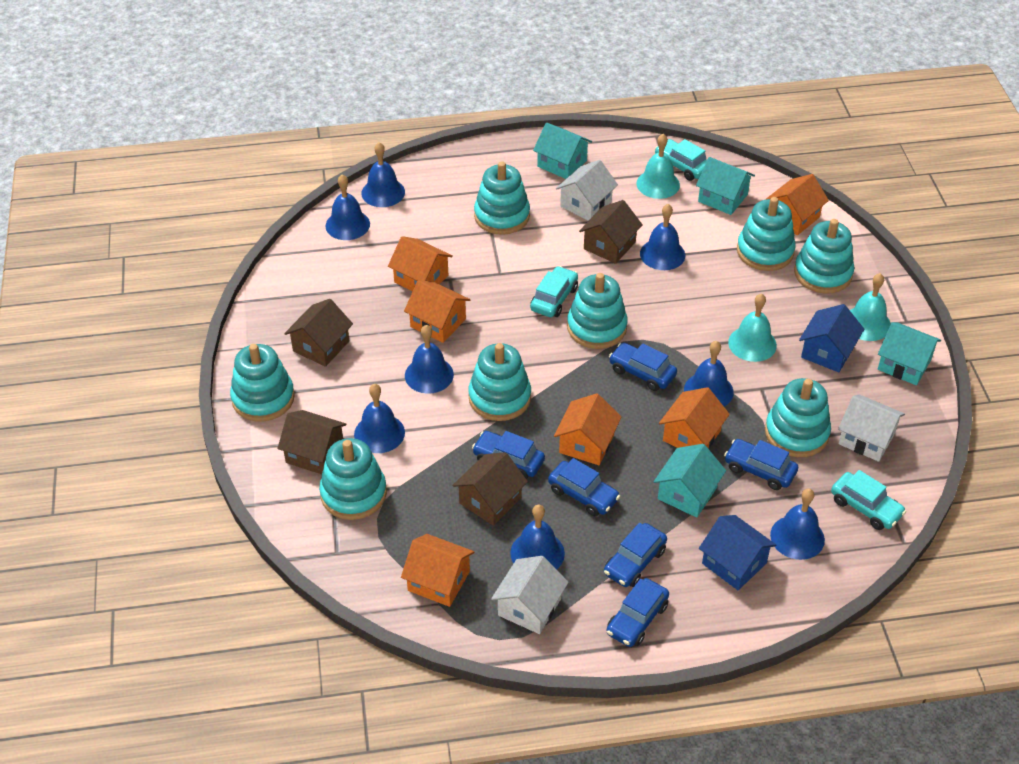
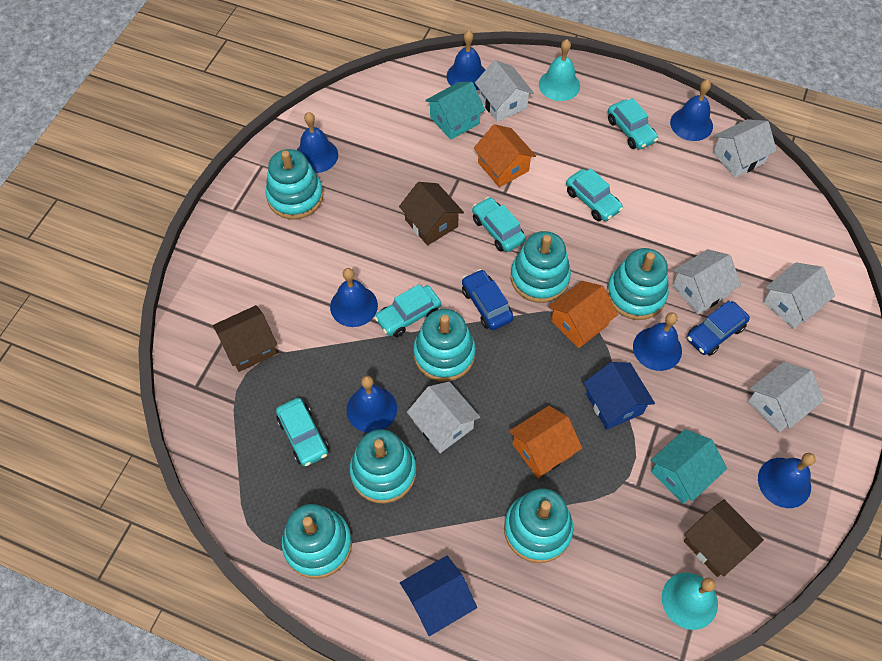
blue bell: [325,174,370,240] [354,384,405,453] [361,142,405,207] [405,325,454,394] [510,504,565,569] [640,204,685,270] [684,341,734,406] [770,488,825,560] = 8 -> [297,112,338,173] [330,268,378,327] [347,376,397,433] [447,30,485,90] [633,312,682,371] [670,80,713,141] [758,453,816,508] = 7
blue car: [472,431,545,479] [548,458,620,516] [604,523,667,587] [607,578,669,647] [609,343,677,391] [724,439,798,490] = 6 -> [462,269,513,330] [687,301,750,356] = 2
brown house: [278,410,347,474] [284,299,353,367] [452,452,528,526] [579,200,643,264] = 4 -> [213,305,277,372] [399,182,464,246] [684,499,764,577] = 3
orange house: [388,236,453,291] [401,534,474,607] [404,280,470,343] [554,393,622,465] [659,387,730,448] [765,174,829,235] = 6 -> [474,124,536,187] [509,406,582,478] [548,281,618,348] = 3
turquoise bell: [636,134,680,199] [728,293,777,362] [850,273,891,341] = 3 -> [539,39,580,101] [662,573,718,630] = 2
turquoise car: [530,266,578,317] [655,139,707,181] [831,470,906,530] = 3 -> [276,398,329,467] [374,284,441,337] [472,197,526,252] [566,168,623,221] [608,98,658,149] = 5
turquoise house: [533,123,592,179] [654,444,726,518] [696,157,755,215] [878,322,941,385] = 4 -> [425,82,485,140] [650,429,727,504] = 2
turquoise stacking toy: [230,344,295,422] [319,438,387,520] [468,343,531,421] [474,161,530,235] [567,273,628,349] [737,197,796,271] [765,378,831,457] [794,219,854,293] = 8 -> [266,149,323,219] [282,504,352,579] [350,429,416,504] [413,309,476,381] [504,489,573,563] [511,231,571,303] [607,248,669,320] = 7
white house: [491,556,569,634] [556,160,618,221] [838,394,905,462] = 3 -> [407,382,480,453] [475,60,534,122] [672,249,741,314] [713,119,777,178] [748,362,824,433] [763,262,835,329] = 6

